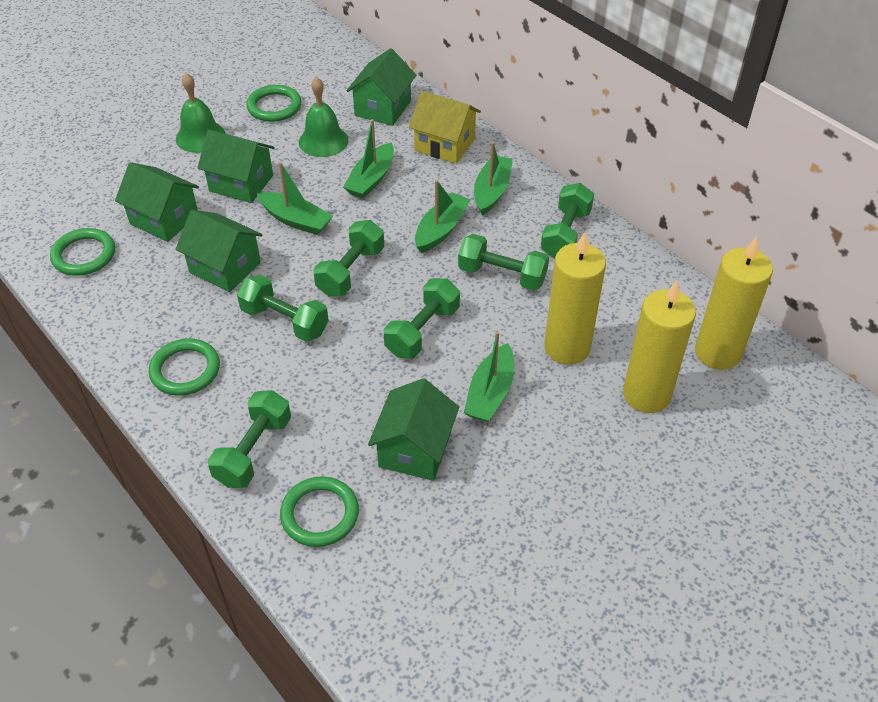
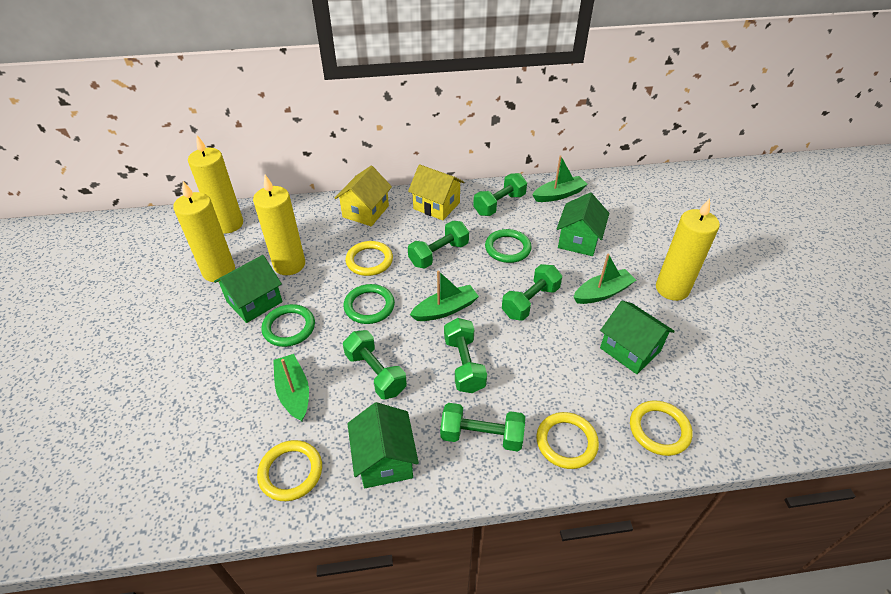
green bell: [176,73,226,153] [299,77,348,157] = 2 -> none = 0
green boat: [257,162,333,235] [343,119,394,199] [415,180,471,253] [464,331,514,422] [474,142,513,215] = 5 -> [273,354,309,421] [410,270,479,321] [532,155,587,202] [573,254,636,304] = 4
green house: [115,162,199,242] [175,210,263,292] [198,130,275,203] [346,48,416,126] [368,378,459,481] = 5 -> [214,255,283,323] [347,402,419,488] [556,192,609,256] [600,300,675,374] = 4
green ring: [50,228,115,276] [149,338,220,396] [246,85,302,122] [280,476,359,547] = 4 -> [261,304,315,347] [344,284,395,324] [485,229,532,263] = 3
yellow candle: [544,232,606,365] [623,280,696,413] [695,237,773,370] = 3 -> [173,181,235,282] [188,135,243,234] [253,175,305,275] [656,198,720,301] = 4
yellow house: [409,91,481,164] = 1 -> [335,166,392,226] [408,164,464,220] = 2
yellow ring: none = 0 -> [257,440,322,501] [346,241,393,276] [536,412,599,469] [630,400,693,456] = 4

